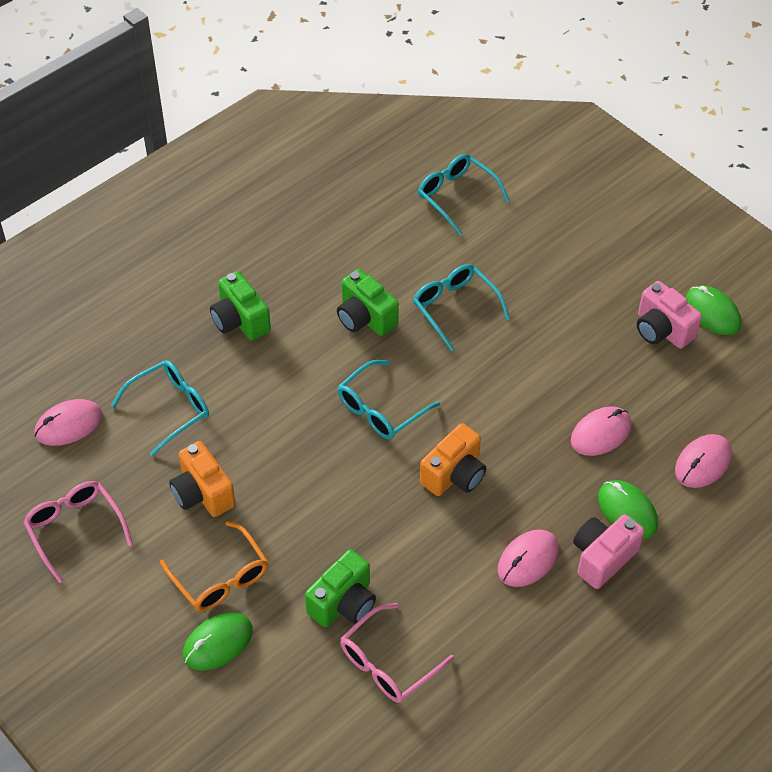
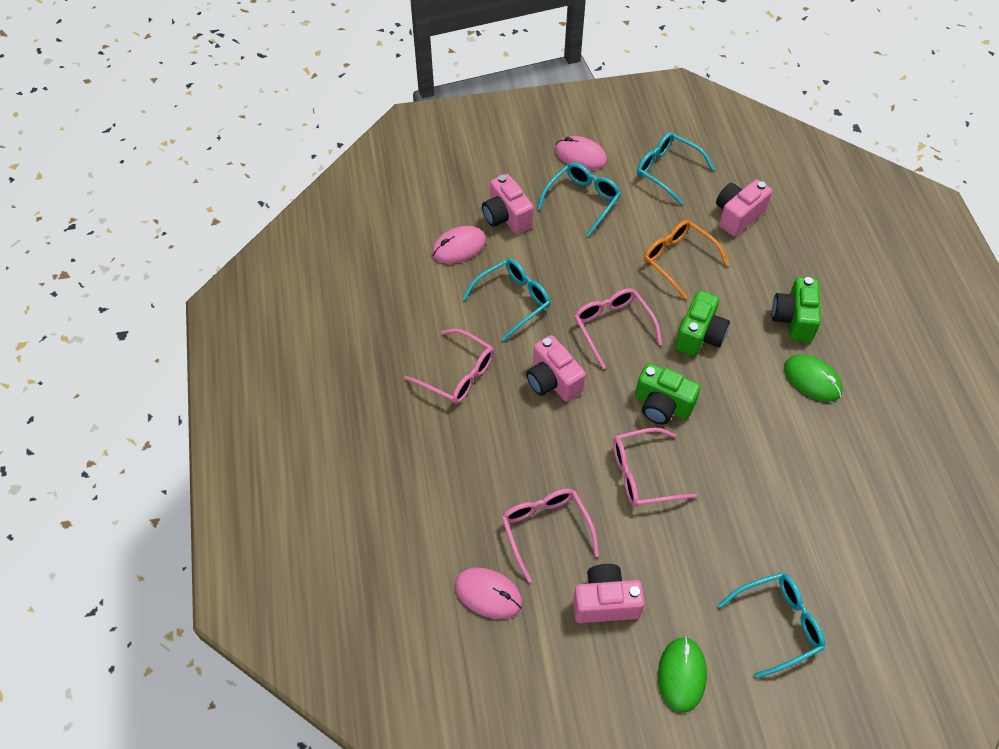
green mouse: [183,612,253,670] [598,480,658,538] [685,285,741,335] = 3 -> [658,637,707,713] [784,354,842,402] = 2
orange camera: [169,441,235,517] [420,423,486,496] = 2 -> none = 0
pink camera: [573,514,644,589] [637,281,702,349] = 2 -> [482,174,534,234] [526,335,586,402] [573,564,645,623] [716,179,772,237] = 4
pink glasses: [23,481,133,583] [340,603,454,703] = 2 -> [404,329,494,404] [501,488,599,583] [574,288,662,369] [613,428,697,507] = 4
pink mouse: [34,399,103,446] [498,530,559,587] [571,406,632,456] [675,434,732,488] = 4 -> [432,226,486,264] [455,568,522,619] [555,136,607,170] = 3

